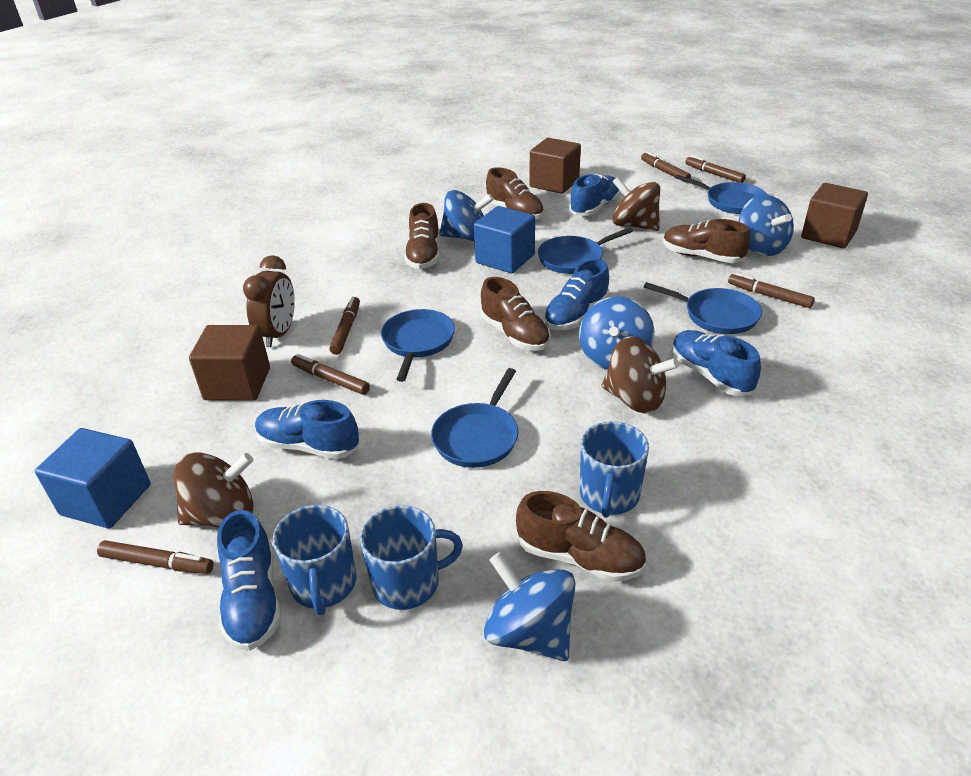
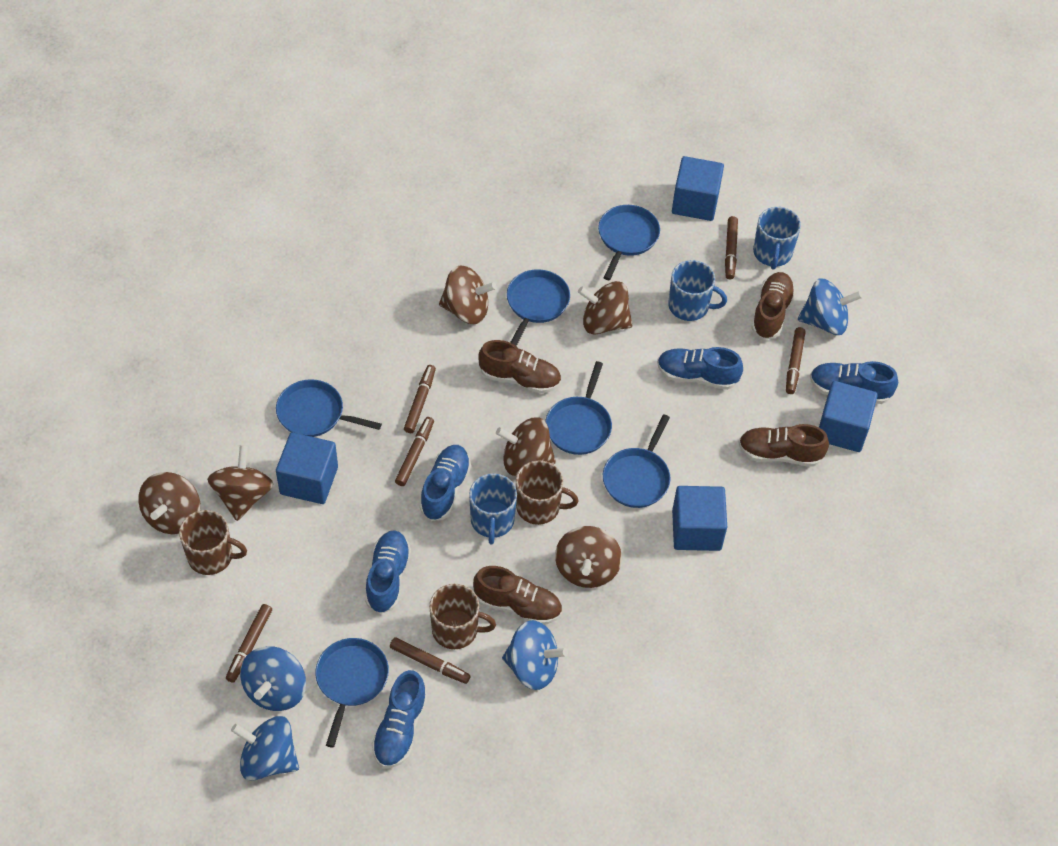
blue cube: [35,428,151,529] [474,206,535,273] = 2 -> [276,432,338,504] [672,156,724,221] [672,486,727,551] [819,381,878,452] = 4
blue pan: [381,309,455,382] [431,368,519,468] [538,227,633,274] [644,282,762,334] [675,175,767,214] = 5 -> [276,379,382,437] [315,638,389,748] [507,269,570,346] [545,361,612,455] [598,205,660,280] [603,414,671,508] = 6
brown clock: [243,255,295,347] = 1 -> none = 0
brown cube: [189,325,270,401] [530,138,581,194] [801,183,868,248] = 3 -> none = 0
brown mug: none = 0 -> [179,510,247,575] [429,584,496,649] [516,461,579,525] = 3
brown shoe: [404,203,440,269] [480,277,551,351] [486,167,544,219] [516,491,646,582] [663,219,750,263] = 5 -> [473,566,562,625] [478,340,561,393] [738,424,829,467] [751,272,795,340] = 4
brown spinning top: [173,453,253,528] [602,337,679,414] [612,177,660,231] = 3 -> [138,472,201,534] [207,445,274,521] [439,265,497,324] [496,417,556,476] [555,526,622,588] [578,281,632,335] = 6

